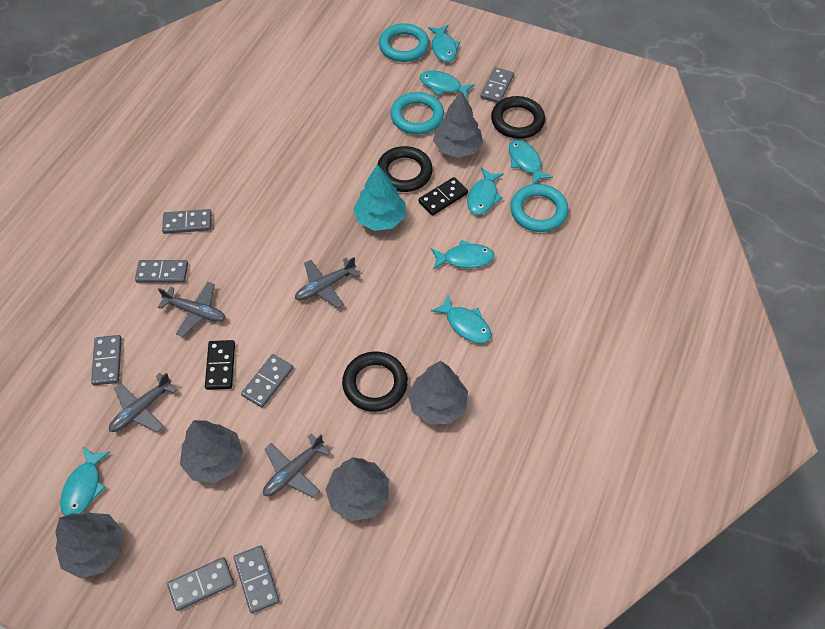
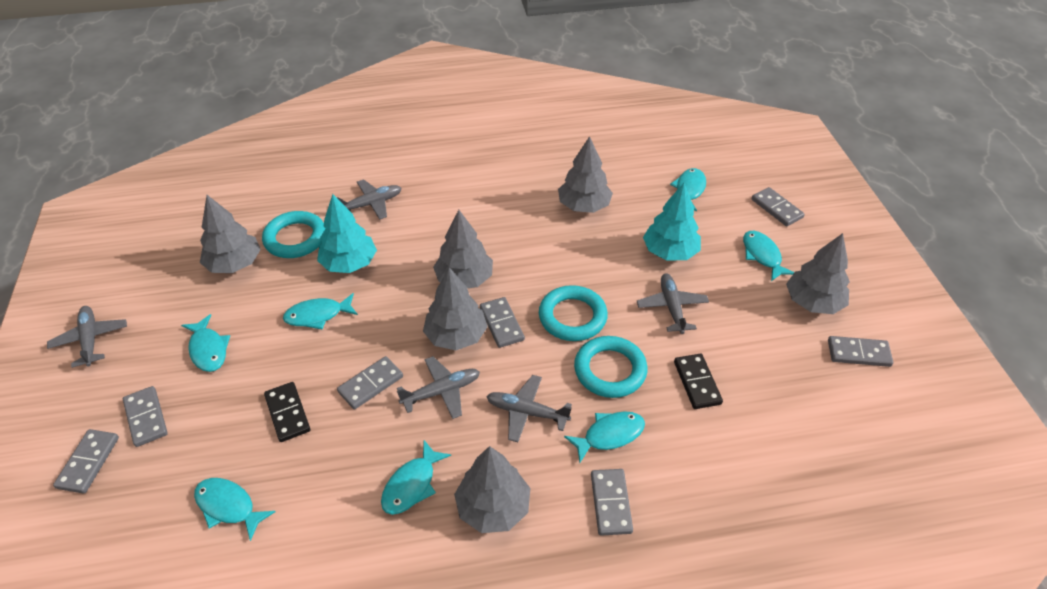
black ring: [342,352,408,412] [378,146,433,192] [491,96,545,139] = 3 -> none = 0
grey plane: [109,373,177,433] [158,282,226,337] [263,434,331,498] [295,257,360,308] = 4 -> [47,306,127,368] [337,179,402,220] [397,356,480,419] [486,375,572,442] [637,273,709,334] = 5
grey tree: [55,512,123,579] [180,420,243,483] [325,457,389,521] [408,361,468,425] [433,91,483,158] = 5 -> [200,195,261,273] [423,268,488,350] [433,210,493,288] [454,446,530,533] [558,136,613,213] [786,233,850,314] = 6
turquoise tree: [353,164,406,231] = 1 -> [317,194,377,273] [643,183,701,261] = 2

